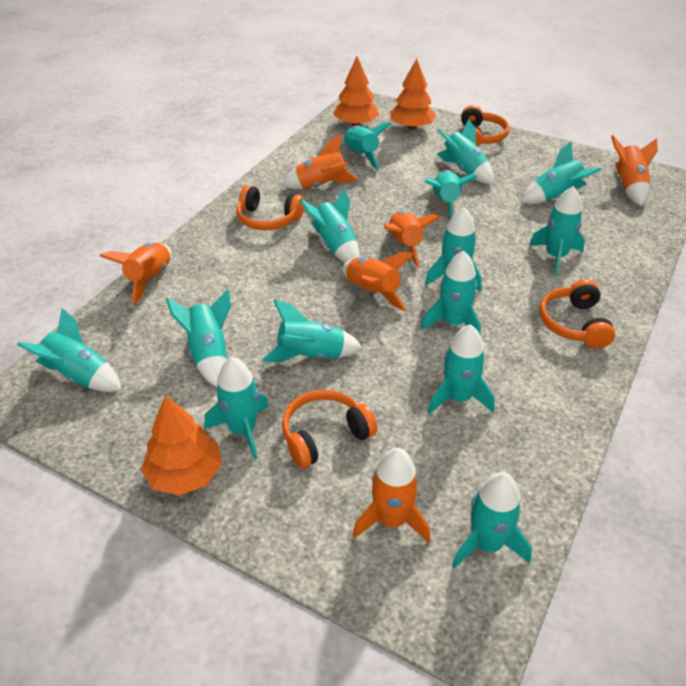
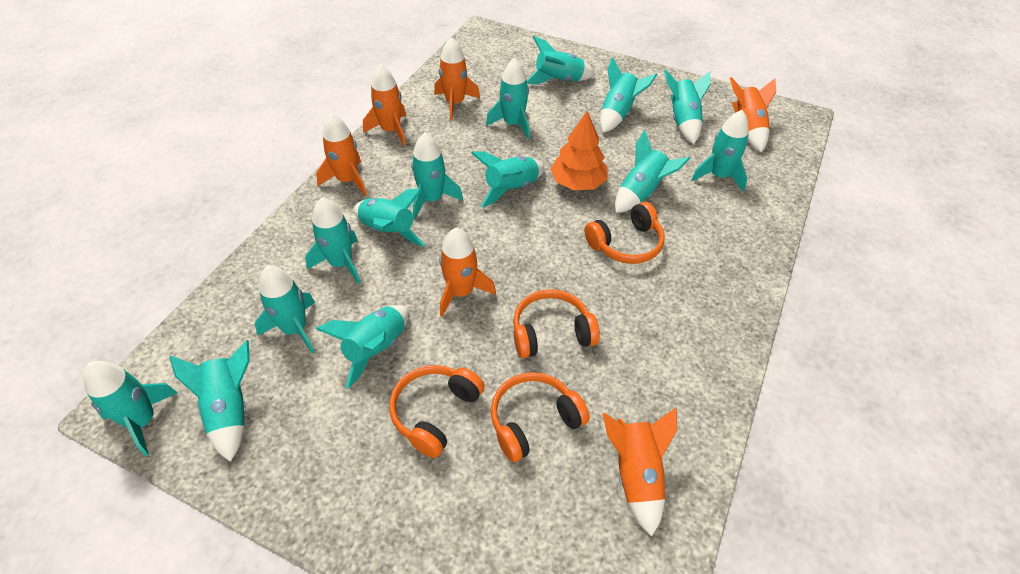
orange tree: [141,395,222,496] [333,56,379,126] [390,59,436,130] = 3 -> [550,111,608,190] = 1

